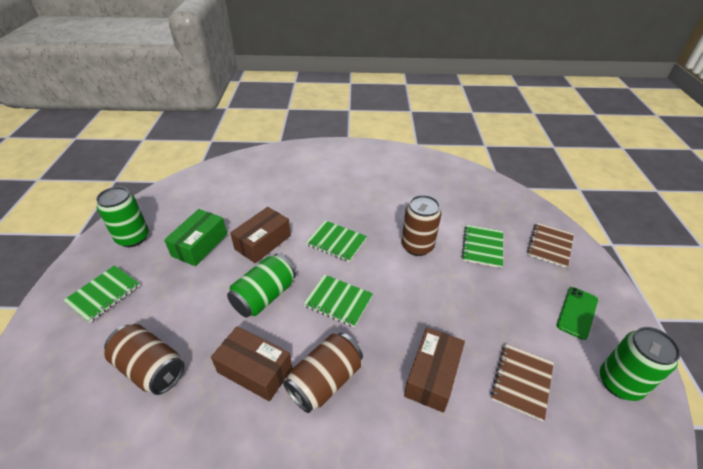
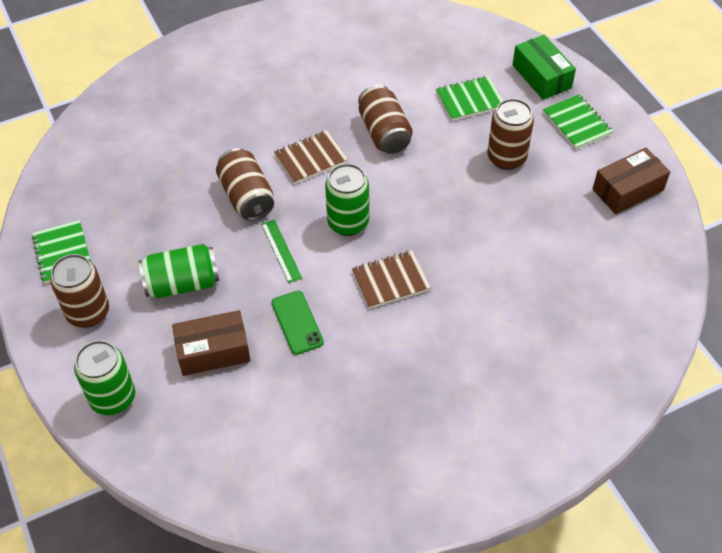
brown box: [211,326,292,402] [230,207,291,263] [404,327,465,413] = 3 -> [172,310,251,376] [593,148,670,214] = 2
brown can: [104,324,184,395] [283,332,363,413] [401,195,441,256] = 3 -> [50,254,109,328] [216,148,274,221] [358,84,413,154] [487,98,534,170] = 4
green notebook: [63,265,140,323] [303,274,373,327] [306,220,367,262] [462,225,503,268] = 4 -> [32,220,91,284] [436,76,503,121] [543,94,613,149] = 3
green ruler: none = 0 -> [261,219,302,283] = 1

